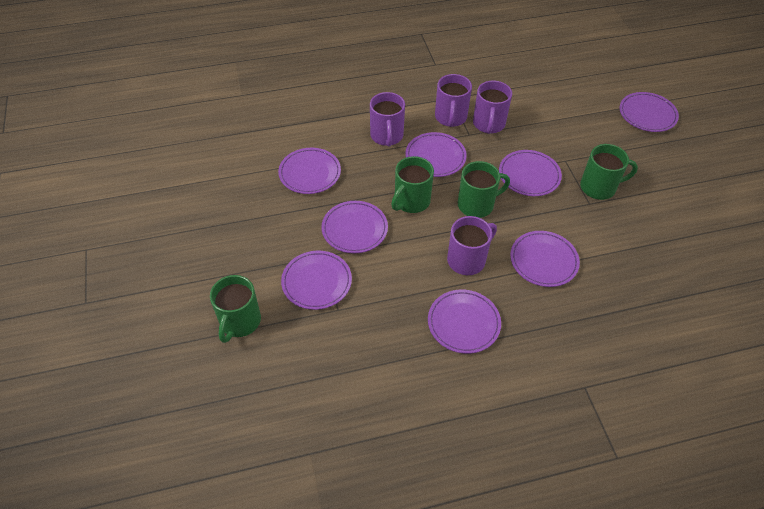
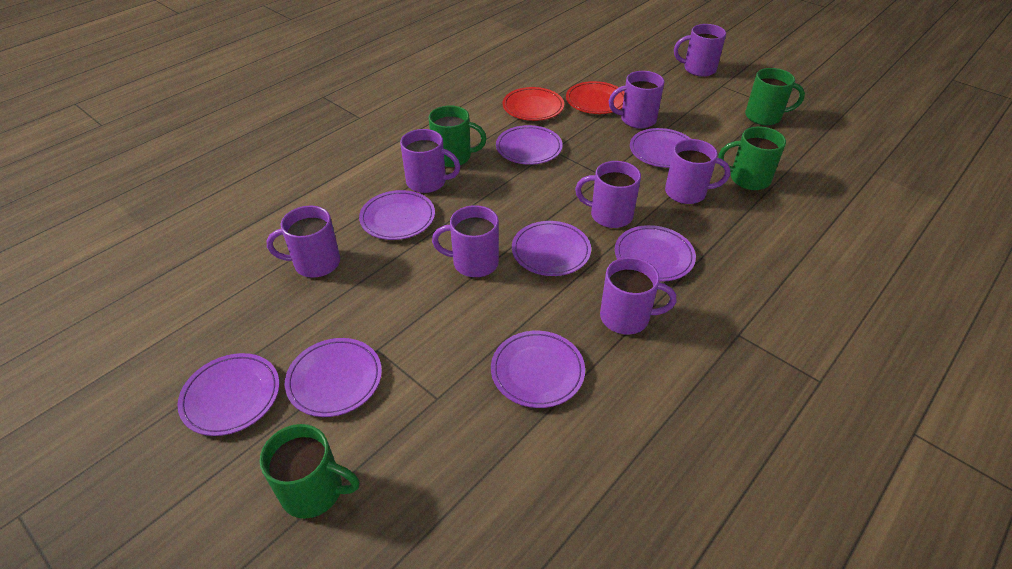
purple mug: [370,92,405,147] [435,74,472,127] [447,216,497,275] [473,81,512,134] = 4 -> [266,206,340,278] [400,129,460,193] [432,205,499,277] [575,161,641,228] [600,257,676,335] [609,71,665,129] [665,139,730,204] [674,24,726,77] = 8
red plate: none = 0 -> [503,87,564,121] [566,81,624,114] = 2

